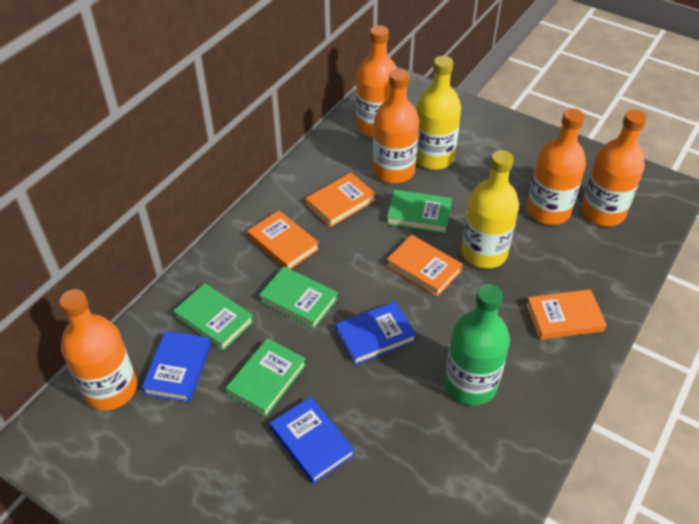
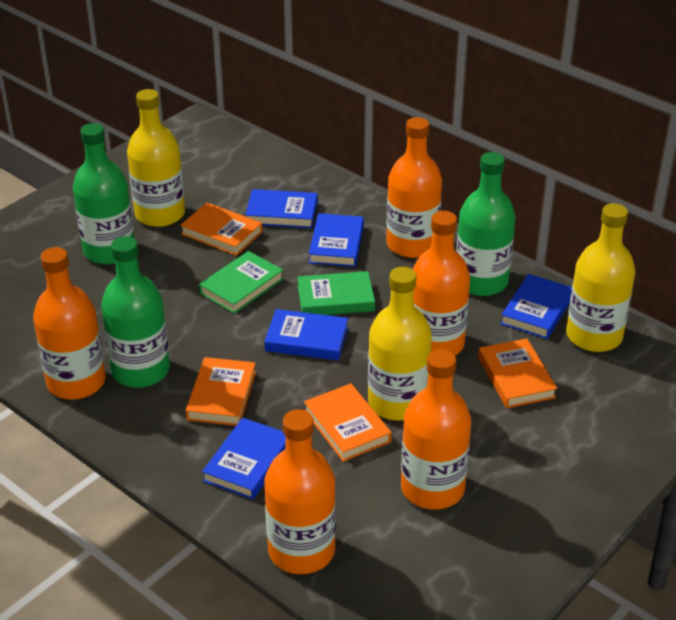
blue book: [142,331,211,402] [270,397,355,484] [335,302,416,365] = 3 -> [202,418,286,500] [245,189,317,228] [264,309,348,360] [309,213,364,267] [501,274,572,339] = 5
green book: [173,283,254,351] [226,338,306,417] [259,266,338,329] [387,189,452,234] = 4 -> [199,251,284,314] [297,271,375,315] = 2
green bottle: [444,284,510,405] = 1 -> [73,123,134,265] [101,236,170,388] [456,152,516,296] = 3
yellow bottle: [416,56,461,170] [461,150,519,268] = 2 -> [127,89,185,227] [368,267,432,421] [566,203,635,352] = 3

